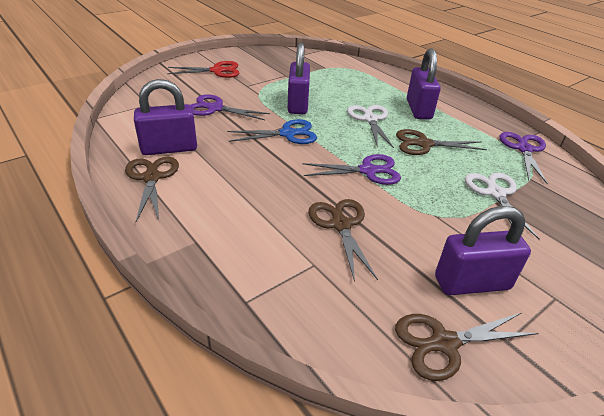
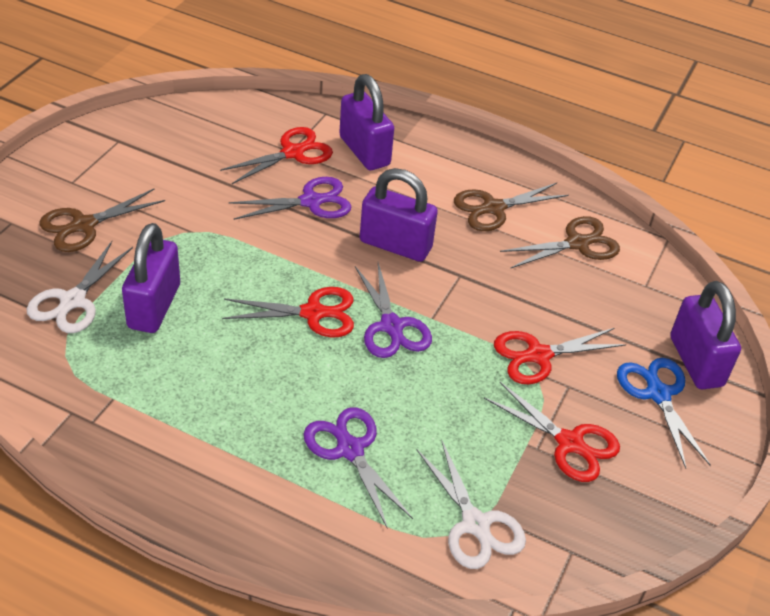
brown scissors: [125,157,179,222] [308,199,378,282] [395,313,539,381] [396,129,487,155] = 4 -> [39,189,165,252] [454,183,569,231] [500,216,620,269] = 3
red scissors: [167,61,239,78] = 1 -> [220,127,333,184] [222,287,354,337] [484,382,620,482] [494,328,626,384] = 4

